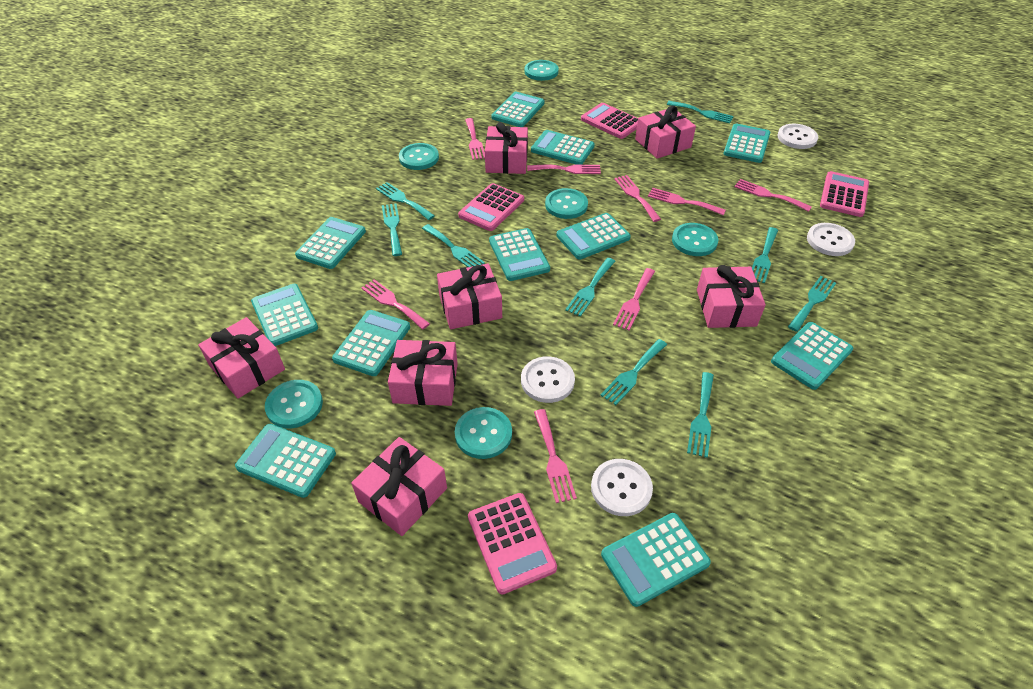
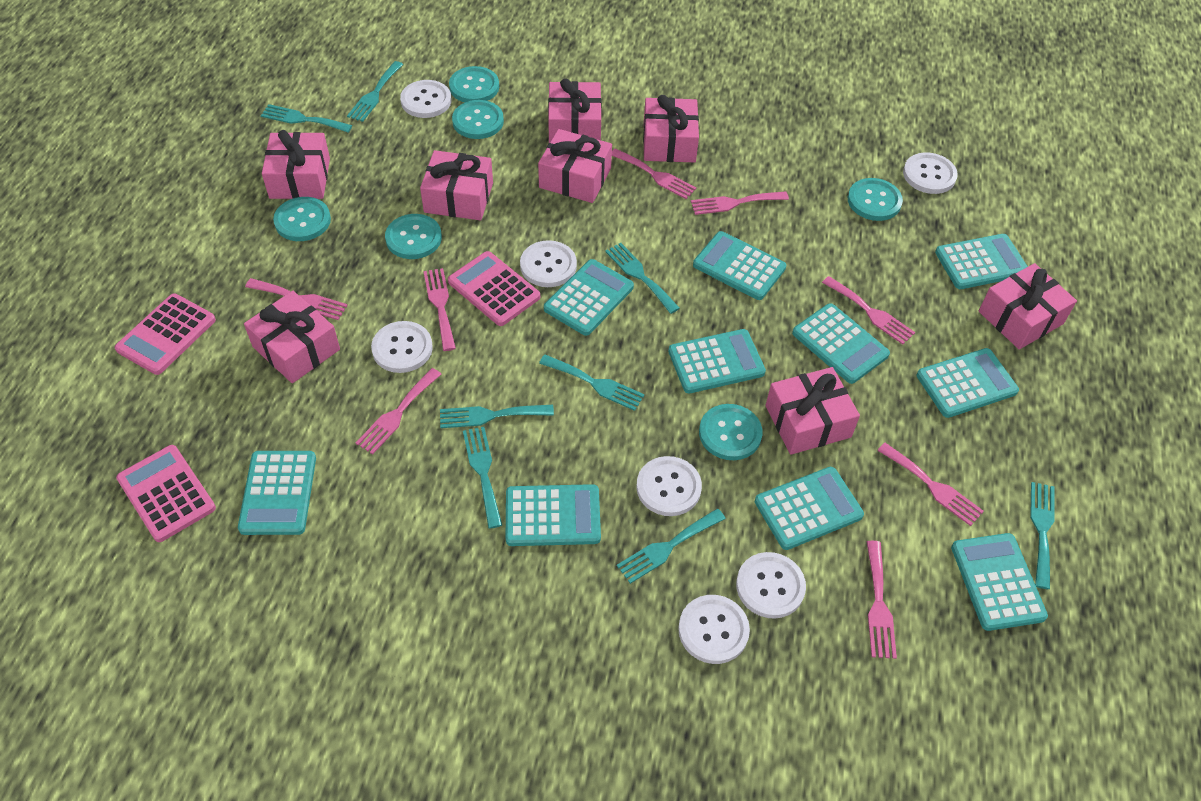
pink calculator: [458,183,524,231] [468,493,557,595] [581,103,638,139] [820,171,869,217] = 4 -> [115,294,216,375] [116,445,216,542] [448,251,540,326] = 3
pink gift: [198,317,285,399] [351,437,447,536] [388,340,458,406] [437,263,502,329] [485,122,528,174] [635,106,696,159] [697,265,766,328] = 7 -> [244,291,340,383] [262,130,330,199] [420,150,493,220] [538,129,612,203] [548,79,602,143] [643,95,699,162] [765,367,860,455] [979,263,1077,349] = 8
turquoise calculator: [235,424,336,498] [251,284,318,346] [295,217,366,269] [332,310,410,376] [489,228,550,281] [491,92,544,127] [531,130,595,165] [557,213,631,259] [601,513,711,607] [723,124,770,163] [771,322,853,390] = 11 -> [238,451,316,535] [506,484,601,546] [544,259,634,336] [668,329,766,393] [693,231,786,300] [755,467,864,550] [792,303,890,384] [917,348,1019,418] [935,234,1028,289] [951,533,1048,631] = 10
turquoise fork: [376,182,435,220] [382,203,402,256] [422,224,485,267] [565,258,616,317] [600,339,667,405] [667,101,734,124] [687,372,714,458] [752,227,778,283] [788,276,836,332] = 9 -> [261,104,352,133] [347,61,403,122] [440,405,554,428] [463,427,502,529] [539,355,645,411] [605,243,680,314] [617,509,726,584] [1030,482,1055,589] = 8
white button: [521,356,575,403] [591,459,653,516] [777,124,818,149] [807,223,855,256] = 4 -> [371,321,433,373] [400,80,451,118] [520,240,577,287] [636,456,702,516] [678,595,750,664] [736,552,806,619] [903,152,958,194] = 7

